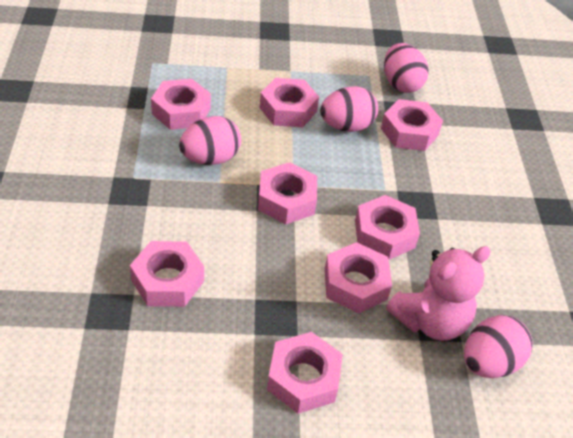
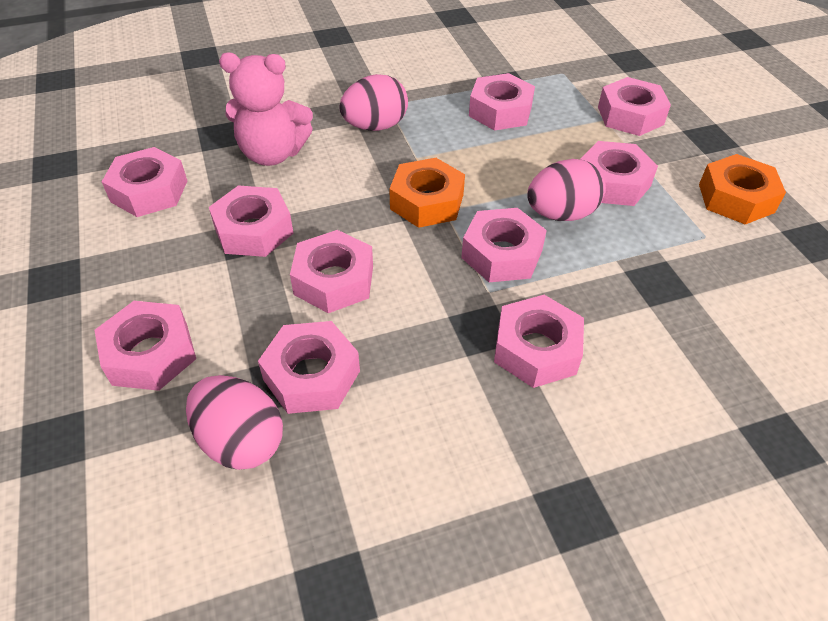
orange nut: none = 0 -> [389,158,465,228] [699,154,786,224] = 2
pink egg: [179,116,241,165] [320,86,378,132] [384,43,429,93] [464,315,533,378] = 4 -> [186,375,283,470] [339,74,408,131] [527,159,606,221] = 3
pink nut: [130,241,204,307] [151,79,211,130] [258,162,317,224] [260,78,319,127] [267,332,343,414] [324,242,392,314] [355,195,420,260] [381,99,443,151] = 8 -> [95,301,196,391] [102,147,187,217] [209,186,294,257] [258,321,360,414] [290,230,373,313] [461,208,547,282] [469,73,535,131] [494,295,584,388] [580,141,658,206] [598,77,671,136] = 10

